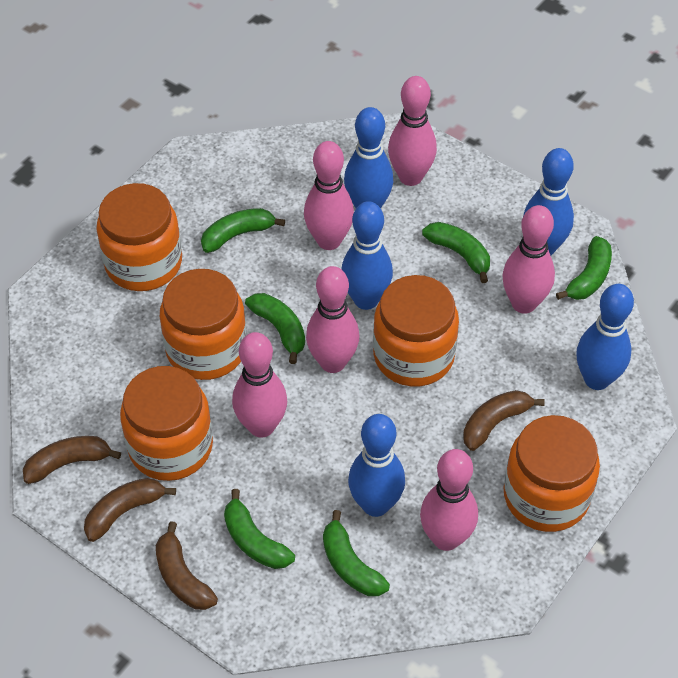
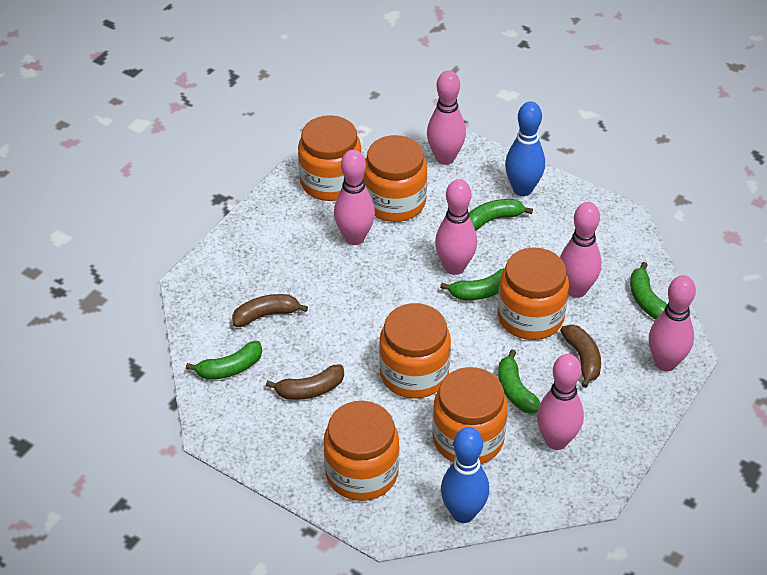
blue bowling pin: [341,201,393,310] [344,107,393,208] [348,414,405,517] [523,148,574,256] [576,284,634,390] = 5 -> [441,427,489,523] [505,101,545,196] = 2
brown banana: [23,436,121,484] [84,478,176,542] [156,521,218,610] [463,390,545,451] = 4 -> [232,294,308,327] [266,364,344,400] [560,325,601,388] = 3
green banana: [201,208,285,253] [224,489,295,569] [245,293,305,364] [323,510,390,596] [422,222,490,283] [556,236,612,300] = 6 -> [186,341,262,380] [440,268,504,300] [469,199,533,230] [498,349,541,414] [630,262,667,319] = 5
orange jar: [97,183,182,291] [120,366,213,481] [160,269,247,380] [373,275,459,387] [504,415,600,532] = 5 -> [298,115,361,201] [324,401,399,501] [363,135,427,222] [379,303,451,399] [432,367,508,464] [498,247,569,340] = 6

